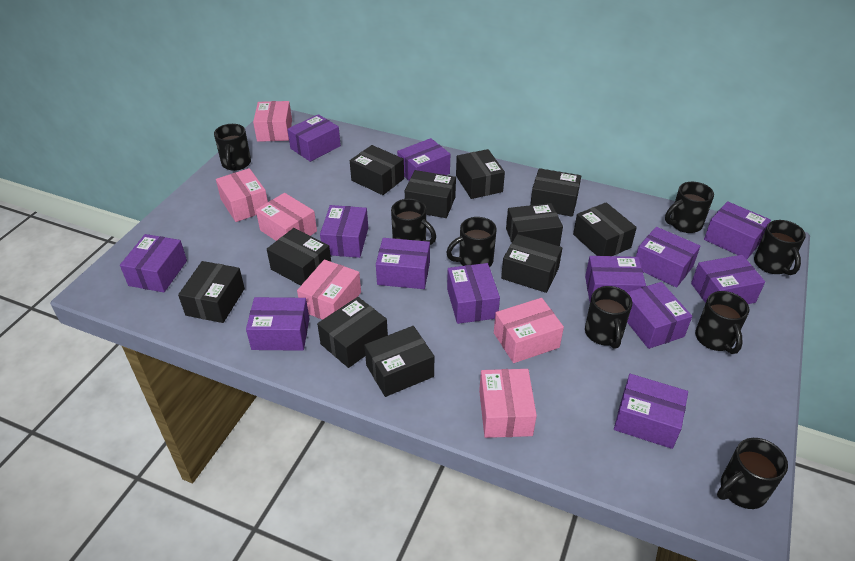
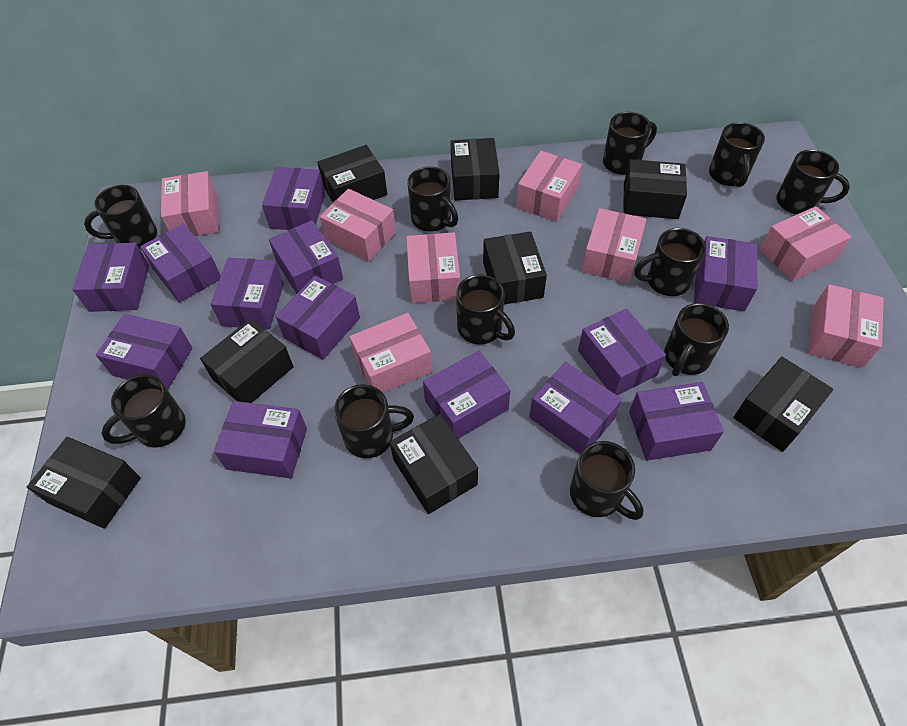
black box: [178,261,245,323] [267,228,331,286] [317,297,388,368] [350,145,404,195] [364,326,434,397] [405,170,456,218] [456,149,505,199] [501,234,562,293] [506,203,563,246] [530,168,581,217] [573,202,637,256] = 11 -> [27,437,141,529] [200,318,294,403] [317,145,387,202] [390,414,478,514] [451,138,500,201] [483,231,547,305] [623,159,687,219] [733,357,833,452] = 8
black mug: [214,124,251,171] [391,199,436,245] [446,217,497,267] [585,286,632,349] [665,182,714,233] [695,291,749,354] [717,438,788,509] [754,220,805,275] = 8 -> [84,185,157,249] [101,374,186,448] [334,384,414,458] [407,167,458,232] [456,274,515,345] [570,441,644,520] [603,112,657,175] [634,228,706,296] [664,303,729,376] [709,122,765,187] [777,150,850,214] = 11
pink box: [216,168,268,222] [253,101,292,142] [256,193,317,241] [297,260,361,320] [479,369,537,438] [494,298,564,363] = 6 -> [161,171,219,236] [320,189,396,262] [349,313,432,393] [406,232,460,303] [516,151,582,222] [582,208,646,283] [760,206,851,281] [808,284,884,368] = 8

